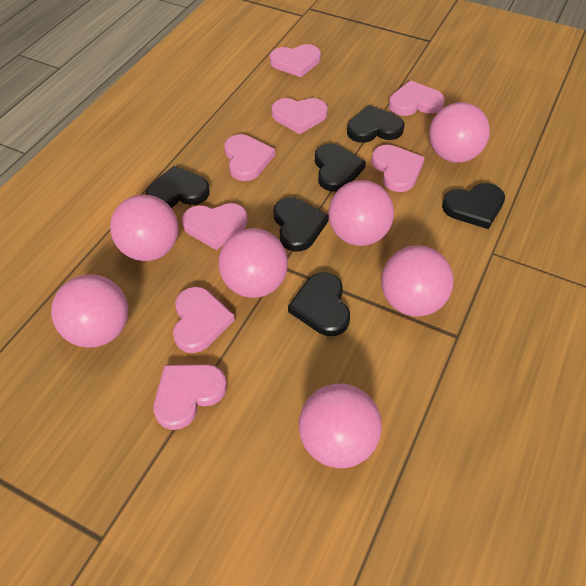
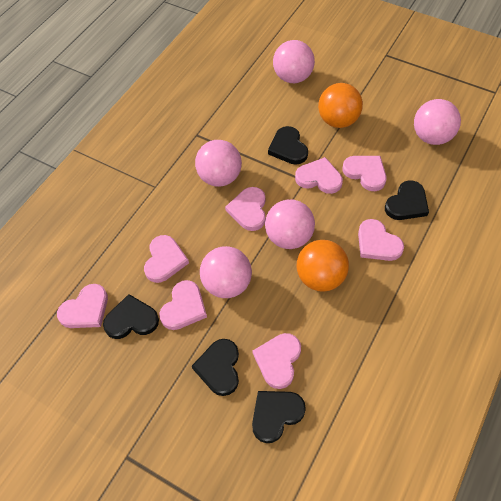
black heart: [146,166,210,208] [274,198,329,251] [288,273,350,336] [315,143,366,192] [347,105,404,143] [442,183,505,229] = 6 -> [103,294,159,339] [192,339,239,396] [252,391,306,443] [268,126,308,165] [385,180,429,220] = 5
orange ball: none = 0 -> [297,240,349,292] [318,83,363,128] = 2
pink ball: [51,274,128,348] [110,195,178,261] [219,228,288,298] [299,384,382,468] [328,180,394,246] [381,246,454,316] [429,102,490,163] = 7 -> [195,140,242,187] [200,246,252,298] [265,199,315,249] [273,40,315,83] [414,99,461,145] = 5

